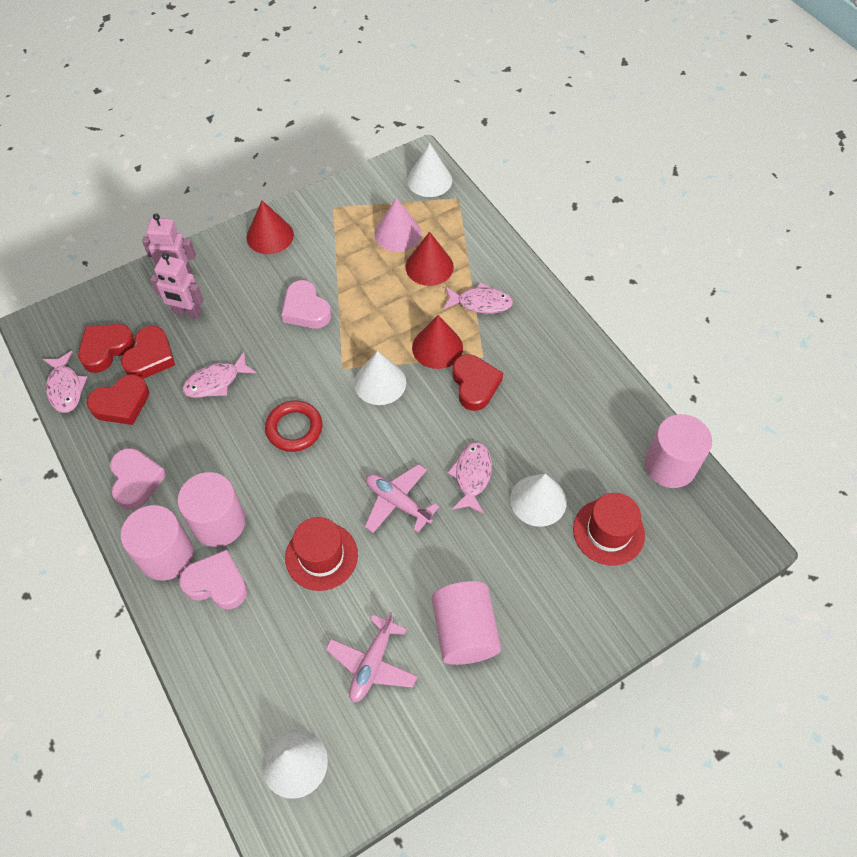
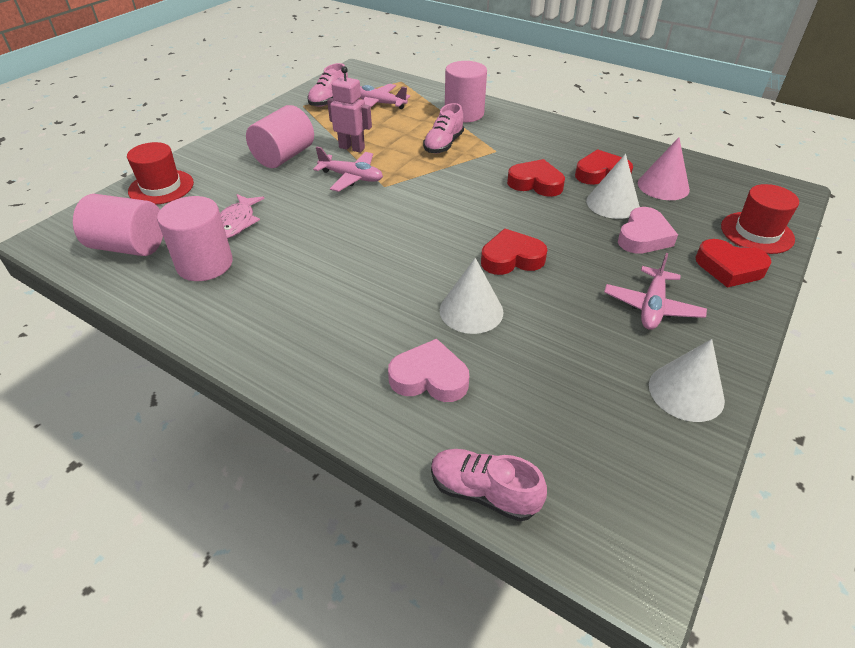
pink fish: [43,351,87,413] [182,352,257,398] [443,282,513,314] [447,442,492,514] = 4 -> [220,194,265,238] = 1
pink heart: [110,448,167,510] [179,549,247,609] [281,280,331,328] = 3 -> [388,339,469,402] [618,207,678,254] = 2
pink plane: [326,611,418,702] [365,464,439,533] = 2 -> [313,146,383,192] [360,84,410,109] [604,253,707,330] = 3
pink robot: [142,214,196,274] [150,253,203,319] = 2 -> [327,66,372,153] = 1
pink shoe: none = 0 -> [307,63,348,107] [423,103,464,153] [431,449,547,522] = 3
red cone: [246,201,294,254] [405,232,454,286] [412,315,463,369] = 3 -> none = 0
red ring: [265,400,322,452] = 1 -> none = 0
white cone: [262,729,328,799] [354,351,406,405] [407,143,452,197] [510,474,567,527] = 4 -> [440,258,503,334] [586,154,640,219] [649,339,725,422] = 3

